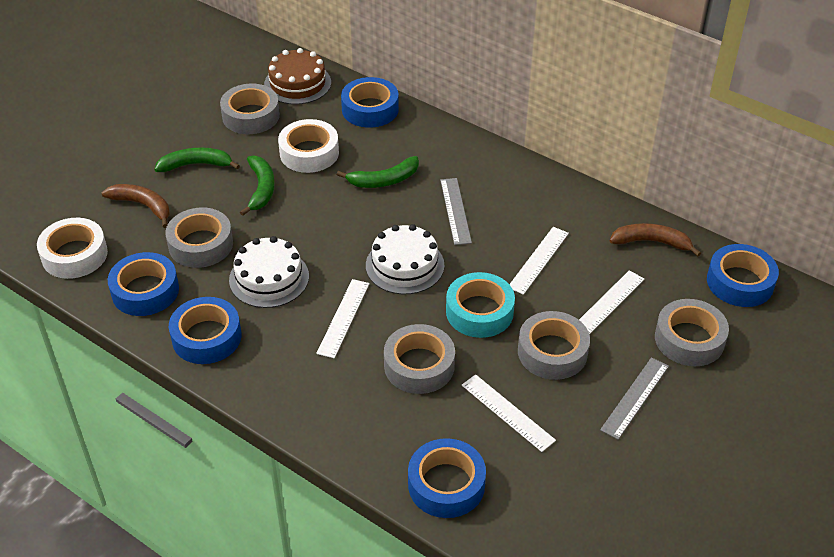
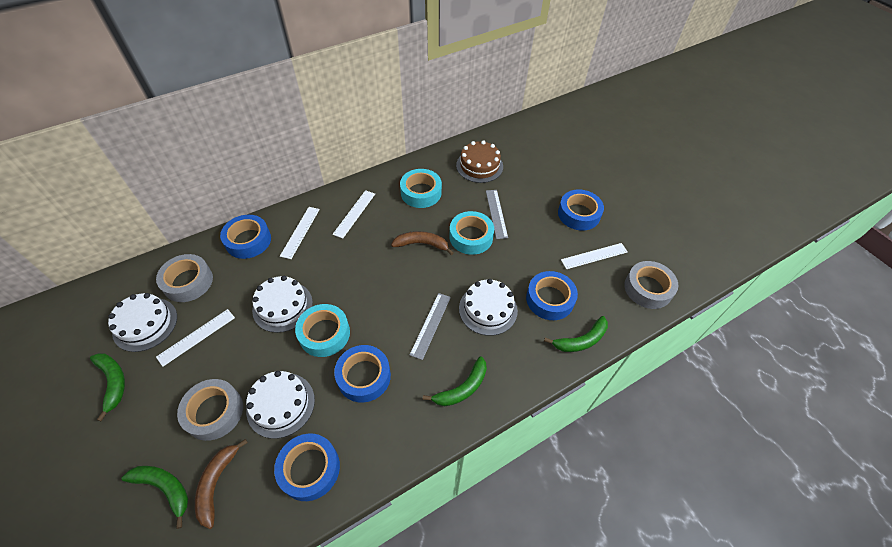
green banana: [154,148,240,172] [240,156,275,216] [337,156,419,188] = 3 -> [90,353,125,421] [121,466,188,529] [423,356,487,406] [544,316,608,352] = 4
grey tape: [165,207,233,268] [220,84,280,134] [384,324,455,394] [518,311,590,380] [655,299,729,366] = 5 -> [156,254,213,302] [177,379,243,441] [624,261,678,309] = 3
turquoise tape: [446,272,515,338] = 1 -> [295,304,350,357] [400,169,442,208] [449,211,494,255] = 3
white cake: [229,236,309,308] [366,224,444,295] = 2 -> [108,293,177,352] [246,371,315,439] [252,276,313,333] [459,279,518,336] = 4
white tape: [37,218,108,279] [278,119,339,173] = 2 -> none = 0

